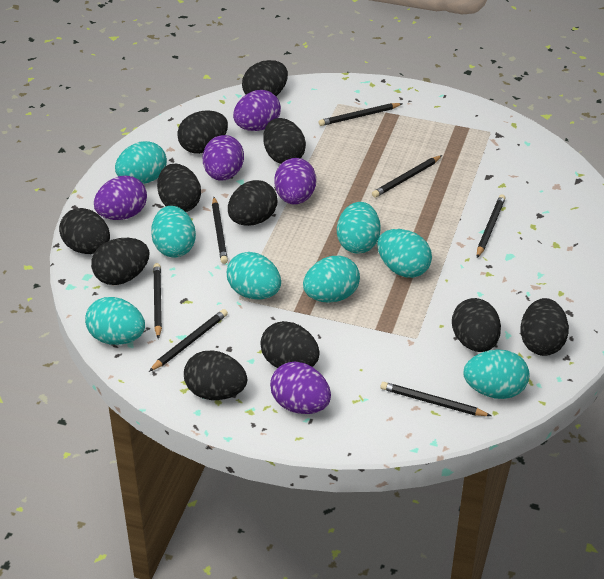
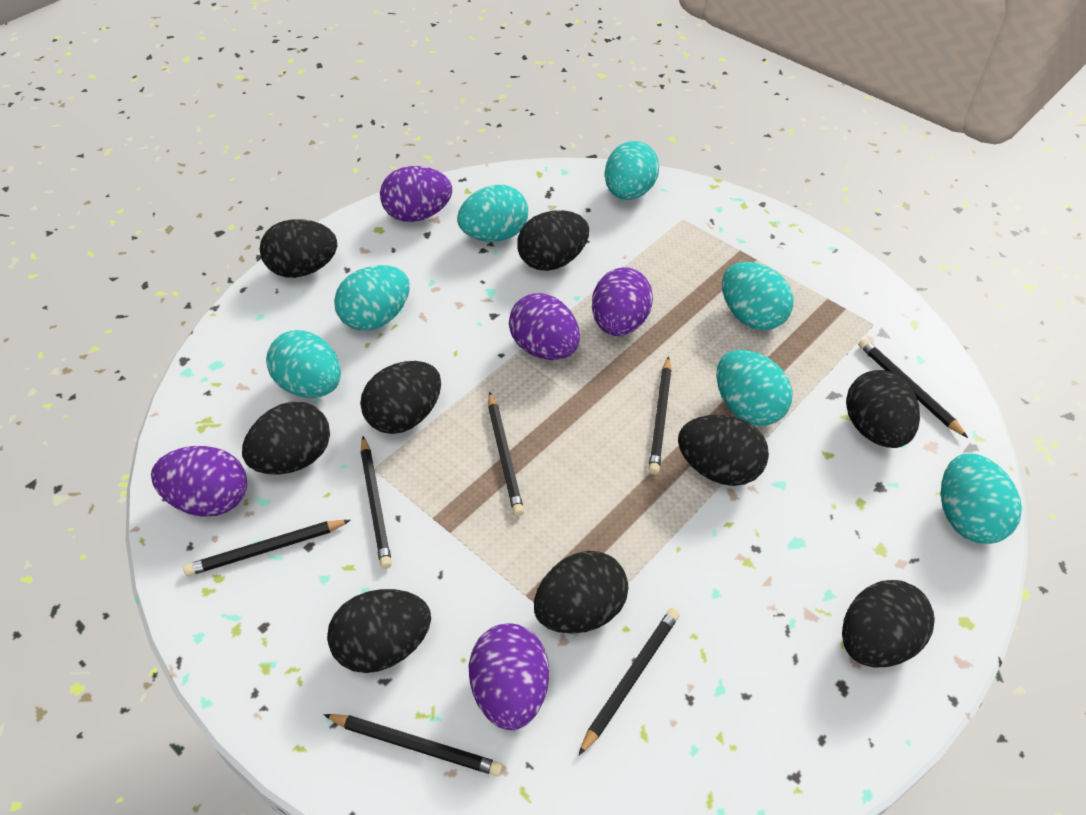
black egg: [59,208,110,254] [91,238,150,285] [157,164,201,212] [177,110,228,154] [184,350,247,400] [228,180,278,226] [242,60,288,96] [260,321,320,368] [263,118,306,164] [452,298,501,352] [520,298,569,356] = 11 -> [242,402,330,475] [260,219,337,278] [327,589,431,673] [360,361,441,434] [517,210,589,271] [534,551,628,633] [678,415,769,486] [842,580,935,667] [846,370,920,448] = 9
turquoise egg: [85,297,145,345] [115,141,167,184] [151,206,196,258] [227,252,281,299] [303,255,360,303] [337,202,381,254] [377,229,432,278] [464,349,529,399] = 8 -> [266,330,341,398] [334,265,410,331] [457,185,528,242] [605,141,659,200] [717,350,793,426] [722,262,794,330] [941,453,1022,544] = 7

